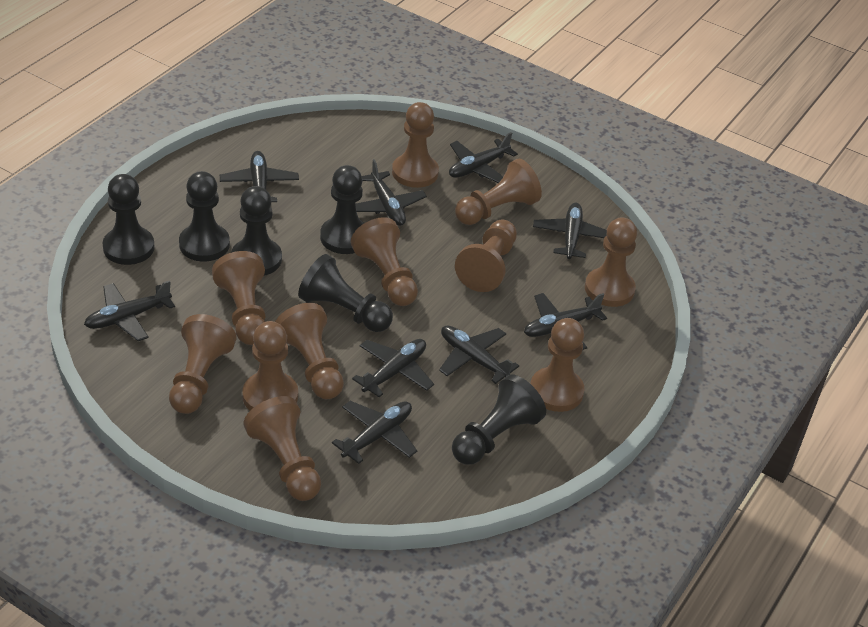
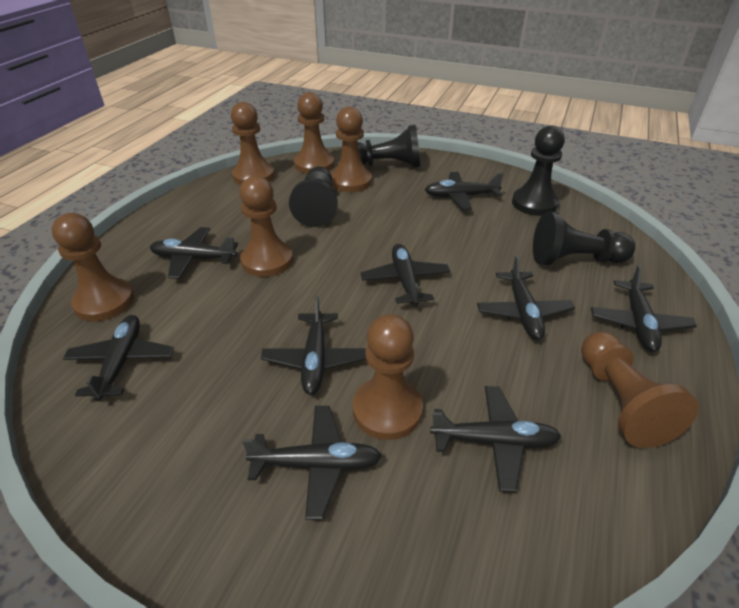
black pawn: [103,174,155,265] [179,171,230,262] [231,186,282,276] [298,254,393,332] [320,165,364,254] [452,374,546,465] = 6 -> [289,166,338,227] [358,125,420,167] [512,126,565,216] [533,211,635,265] = 4
brown pawn: [169,314,237,414] [212,251,265,345] [243,321,298,411] [243,396,321,501] [275,303,344,399] [351,217,418,306] [392,102,439,188] [455,159,542,225] [455,220,517,292] [530,318,585,412] [585,218,637,307] = 11 -> [52,213,134,321] [231,102,275,185] [239,176,293,277] [294,92,334,174] [331,106,372,192] [353,314,423,440] [581,332,699,448] = 7

